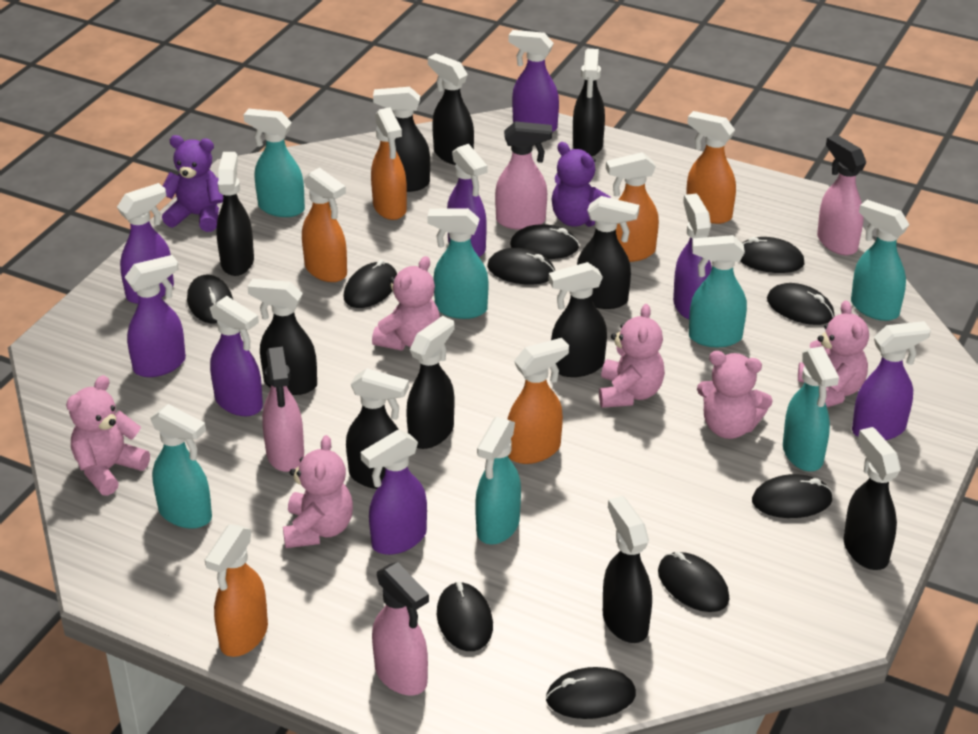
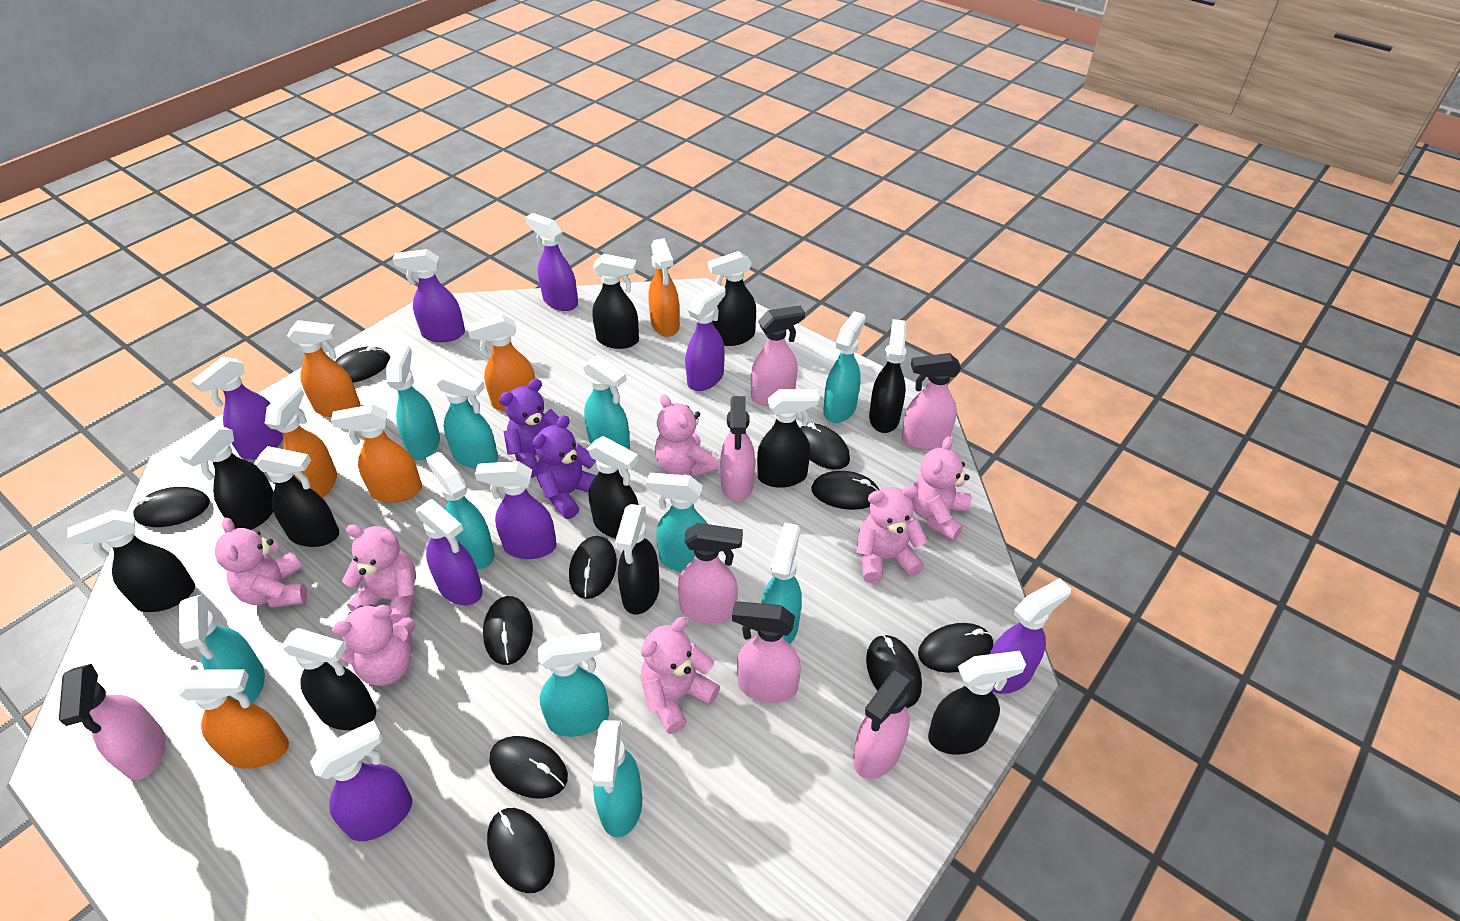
pink spray bottle: [262,347,304,472] [372,562,429,696] [495,121,552,230] [817,134,866,255] = 4 -> [59,664,166,780] [678,523,743,624] [720,396,755,502] [732,602,801,703] [751,305,805,406] [853,668,916,779] [902,353,961,450] = 7
pink teddy bear: [66,375,150,496] [283,435,353,548] [372,256,440,351] [599,304,665,408] [697,351,773,439] [798,300,869,407] = 6 -> [215,518,307,608] [332,604,415,686] [342,524,416,624] [640,617,720,734] [655,395,719,477] [856,485,928,583] [911,436,971,541] = 7
turquoise spray bottle: [150,404,212,529] [243,109,305,217] [427,208,488,319] [475,417,521,545] [689,235,747,347] [783,346,839,471] [851,200,909,321] = 7 -> [179,594,265,703] [386,345,440,461] [426,452,495,569] [435,368,498,469] [537,632,609,737] [583,355,630,450] [592,720,642,837] [646,473,708,572] [761,522,802,644] [823,311,866,423] = 10

